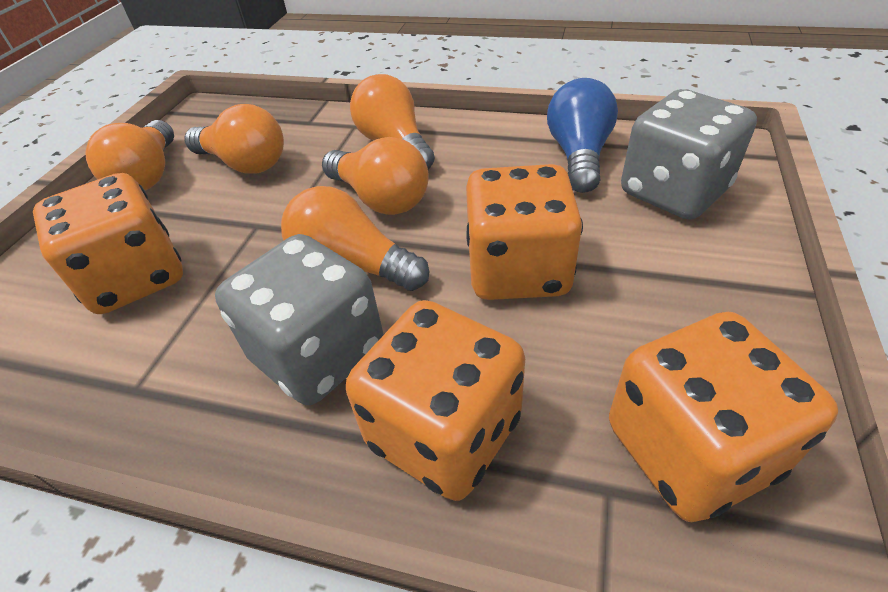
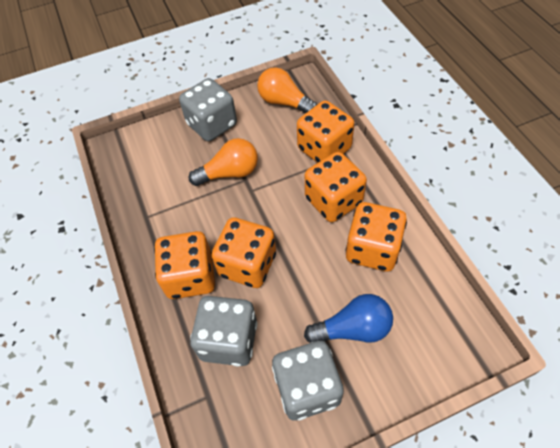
grey dice: [215,234,383,405] [621,89,757,220] = 2 -> [179,78,237,142] [190,296,257,366] [272,341,344,421] = 3
orange dice: [33,173,183,314] [346,300,525,501] [466,164,583,300] [609,312,838,522] = 4 -> [154,231,215,299] [211,217,276,288] [297,101,354,163] [305,152,367,222] [345,202,407,271] = 5
orange light bulb: [85,120,174,191] [184,104,284,174] [281,186,429,291] [322,137,429,215] [350,74,435,169] = 5 -> [188,138,258,186] [257,67,317,113] = 2

